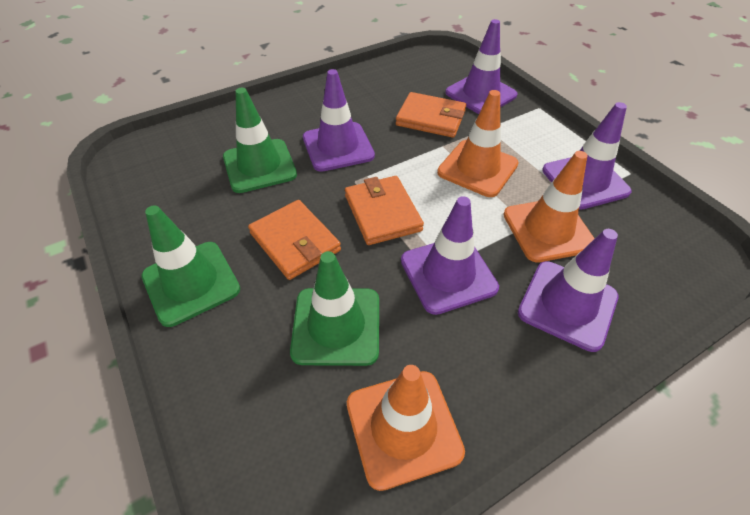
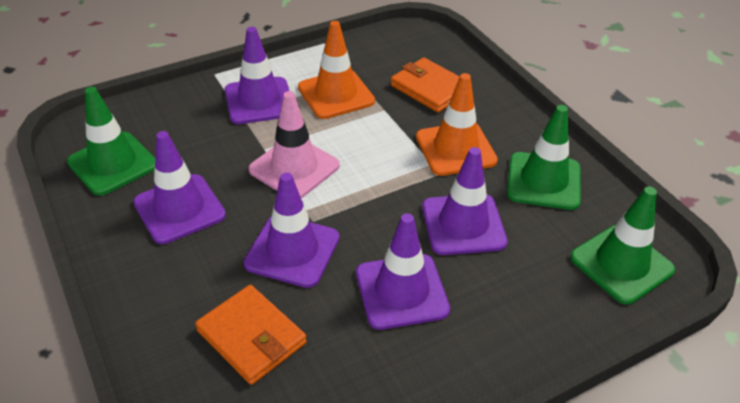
orange traffic cone: [347,365,465,491] [437,90,519,197] [503,151,595,262] = 3 -> [298,21,375,119] [416,73,498,176] = 2
orange wallet: [248,200,341,280] [345,176,424,245] [396,92,466,138] = 3 -> [195,285,307,385] [391,58,460,113] = 2
pink traffic cone: none = 0 -> [248,91,340,198] = 1

